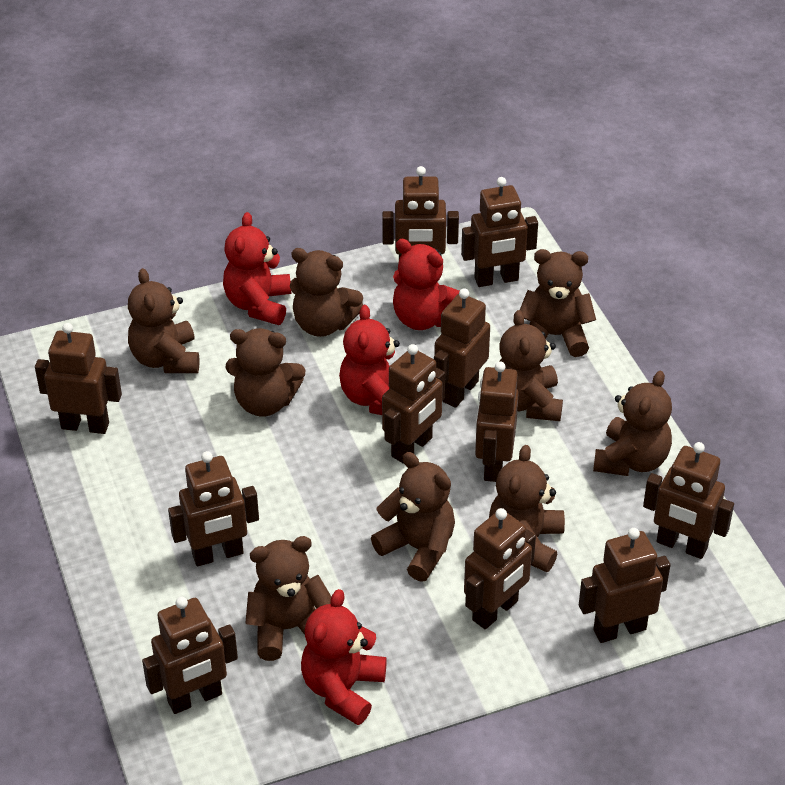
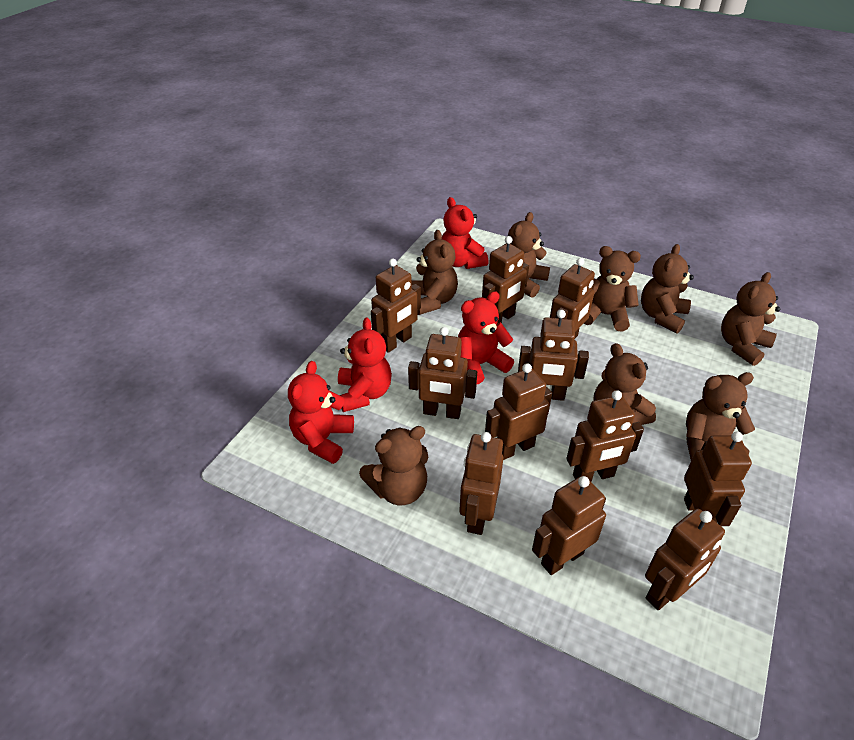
brown teddy bear: [128,268,200,373] [225,328,305,417] [245,536,331,661] [290,248,363,337] [371,452,455,582] [489,445,565,572] [499,310,563,421] [520,249,596,357] [593,371,672,476] = 9 -> [359,426,428,505] [411,230,458,315] [508,212,550,298] [584,246,641,331] [593,343,656,425] [641,244,694,334] [686,372,755,460] [721,272,780,366] = 8

